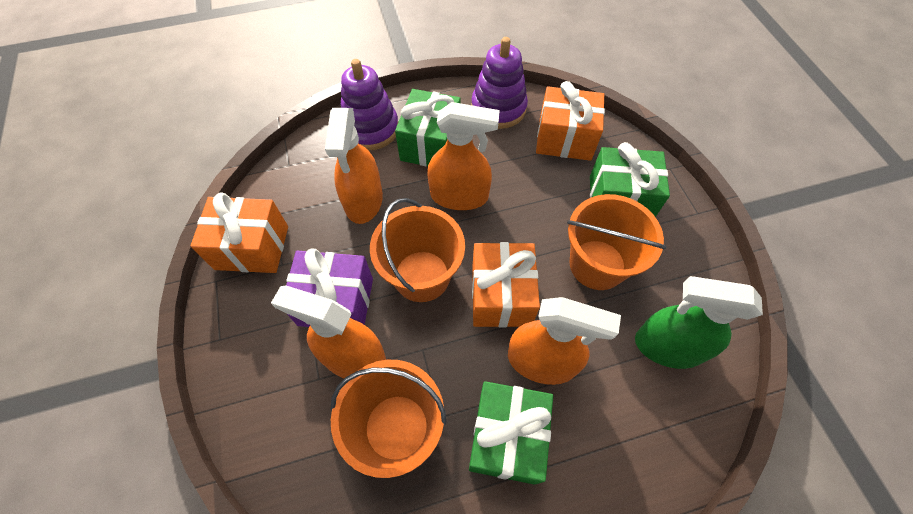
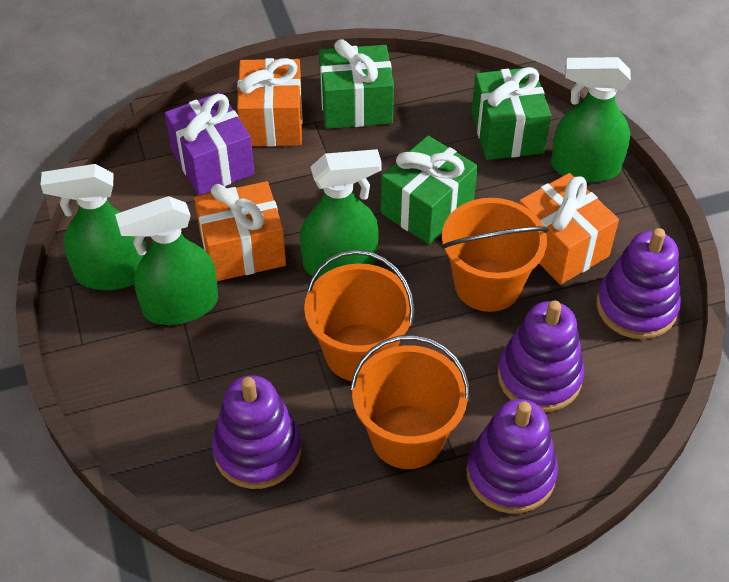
green spray bottle: [635,276,763,369] = 1 -> [41,164,147,290] [115,196,218,325] [300,149,382,278] [551,57,631,182] = 4
orange spray bottle: [271,286,386,378] [325,108,383,224] [427,102,500,210] [508,297,621,385] = 4 -> none = 0
purple stacking toy: [341,59,398,150] [471,37,528,129] = 2 -> [212,375,301,489] [466,399,558,514] [498,301,584,412] [597,228,681,339] = 4

